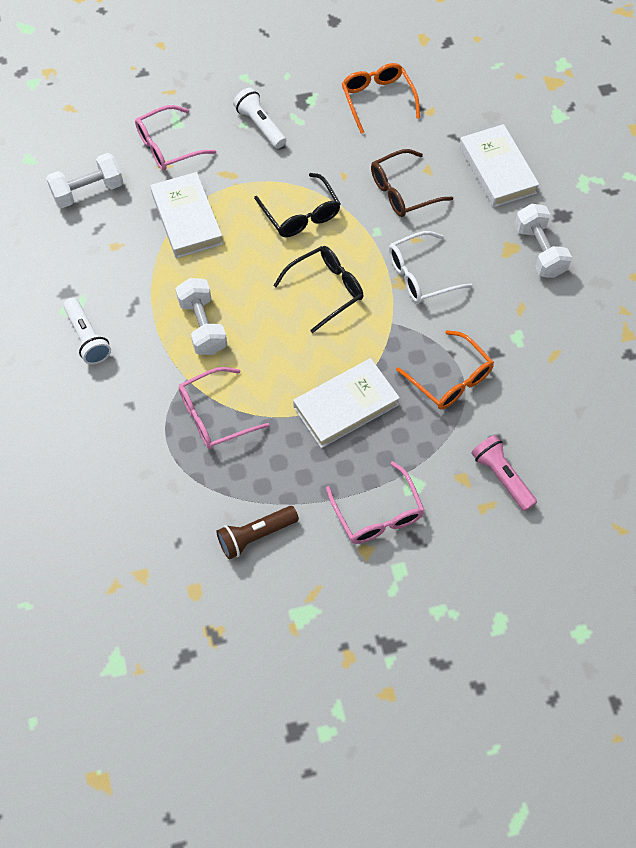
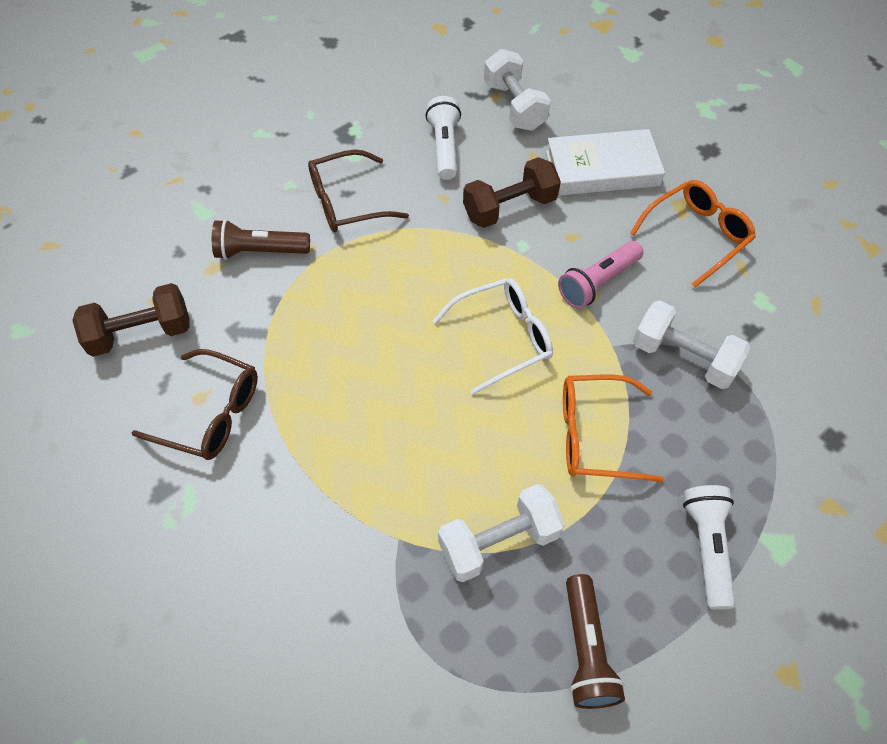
black glasses: [254,173,341,237] [273,246,364,333] = 2 -> none = 0
brown dumbbell: none = 0 -> [72,283,190,357] [463,157,561,228] = 2
brown flashlight: [216,506,299,559] = 1 -> [212,219,310,260] [566,574,625,709] = 2
brown glasses: [371,149,453,217] = 1 -> [132,349,258,460] [308,149,409,232] = 2
pink glasses: [135,105,216,171] [178,367,270,449] [326,461,425,544] = 3 -> none = 0
white book: [150,172,223,258] [293,358,400,448] [459,124,539,207] = 3 -> [546,129,665,196] = 1

